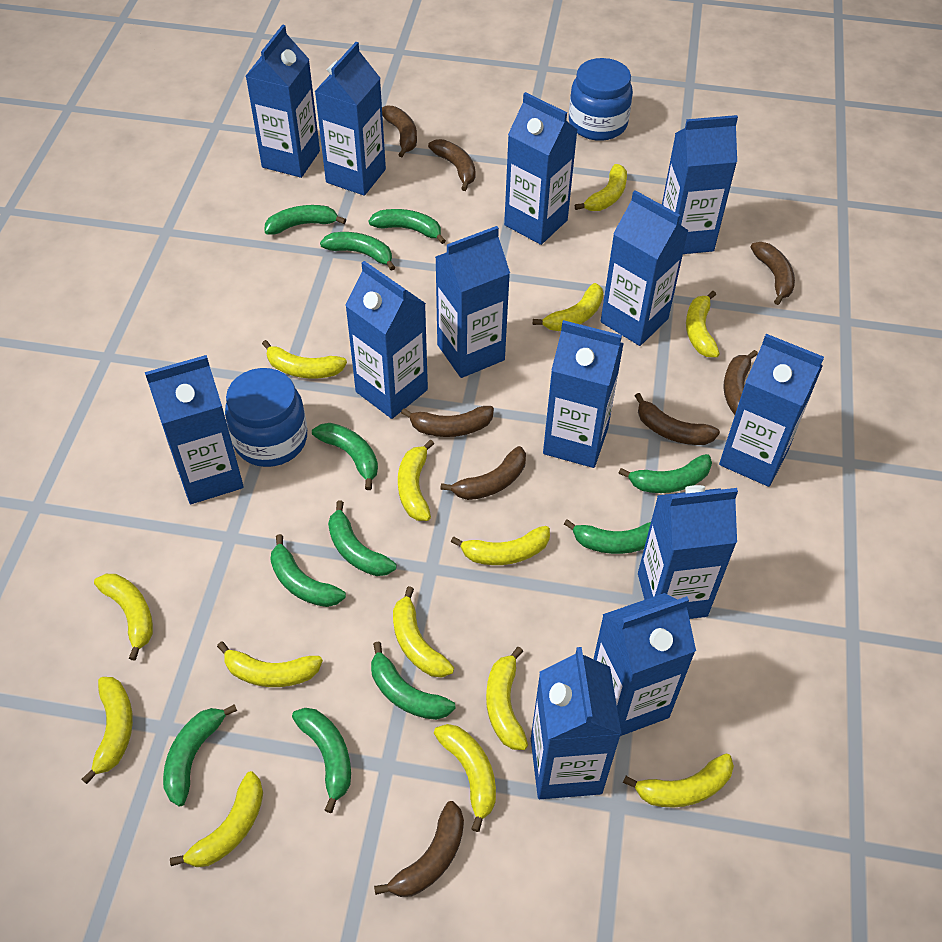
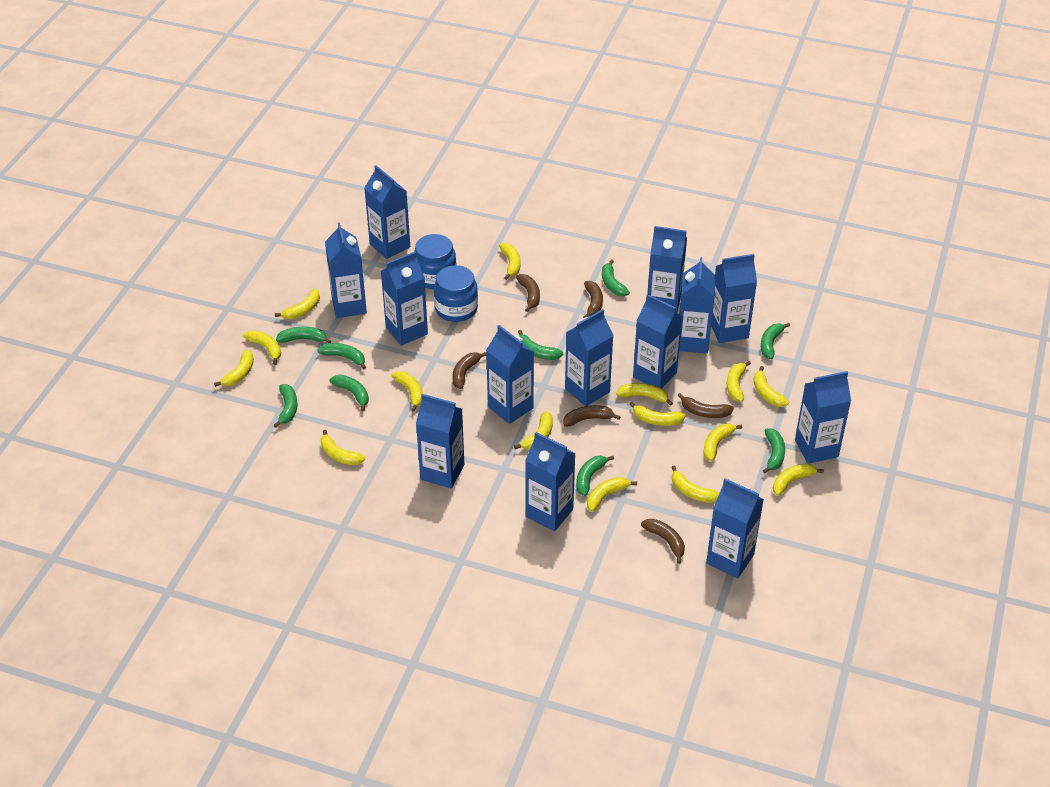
brown banana: [374,801,464,897] [382,105,417,157] [401,406,494,437] [428,139,476,191] [440,446,526,500] [635,393,720,445] [724,350,758,415] [750,242,795,305] = 8 -> [452,352,487,389] [516,274,540,312] [563,405,620,427] [583,281,603,318] [641,519,685,564] [678,393,734,418] = 6
green banana: [163,704,237,806] [265,205,346,235] [270,534,346,607] [292,708,351,813] [312,423,378,490] [320,232,395,271] [328,501,397,576] [368,209,446,244] [371,642,456,720] [564,519,651,554] [618,454,712,493] = 11 -> [274,384,298,428] [276,327,331,343] [317,343,366,370] [329,375,369,411] [518,330,563,360] [576,456,614,496] [602,259,630,296] [761,323,790,359] [763,428,785,473] = 9
yellow banana: [82,677,133,784] [94,574,153,661] [170,771,263,867] [217,641,323,687] [262,340,347,378] [393,586,454,677] [398,439,434,521] [434,724,496,832] [451,526,550,565] [486,647,528,750] [533,283,603,331] [575,164,627,211] [623,753,734,808] [686,291,720,357] = 14 -> [214,350,254,387] [243,330,281,365] [275,289,320,319] [321,430,365,465] [391,371,423,412] [499,243,520,280] [514,411,553,450] [587,477,637,512] [616,383,673,406] [629,401,686,426] [672,466,719,503] [704,424,742,461] [727,361,751,402] [754,366,789,407] [773,464,824,496] = 15

